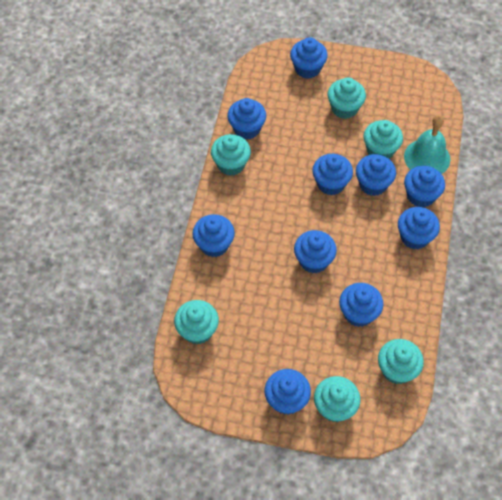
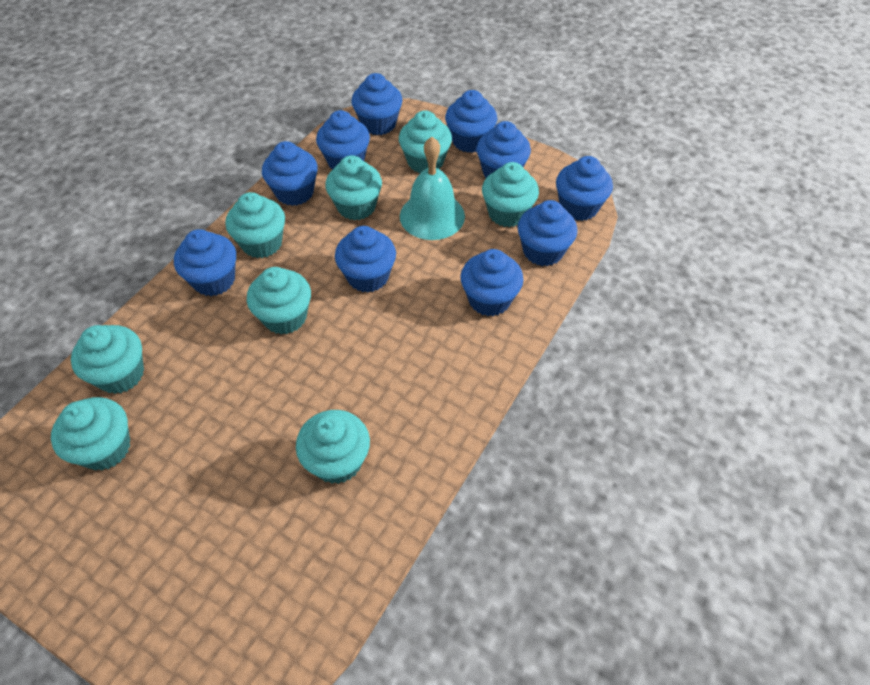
turquoise cupcake: [174,300,219,345] [211,134,251,176] [314,376,360,422] [328,78,366,119] [363,120,403,159] [378,339,424,384] = 6 -> [51,397,130,471] [71,325,144,394] [225,192,285,258] [247,267,311,334] [296,410,370,484] [326,155,382,220] [399,110,452,173] [482,162,539,227] = 8

